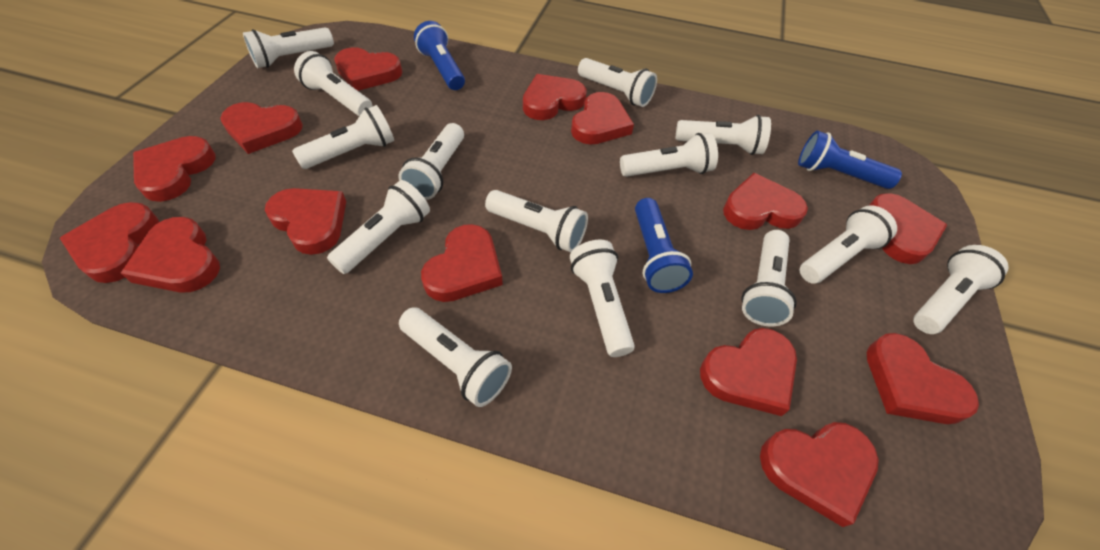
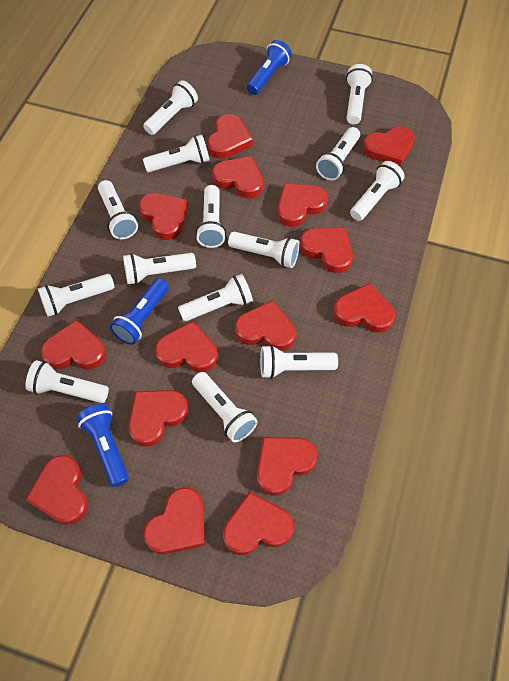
red heart: [60,202,159,283] [121,217,220,293] [133,136,216,202] [220,102,303,154] [265,188,346,255] [334,47,402,91] [421,224,503,302] [523,74,586,120] [571,92,634,145] [700,328,797,416] [723,173,808,230] [760,422,879,527] [867,333,979,424] [869,193,947,264] = 14 -> [25,455,88,525] [41,320,106,370] [128,390,188,447] [139,193,188,240] [143,487,205,554] [155,321,218,372] [207,114,253,159] [212,156,263,198] [223,492,294,555] [235,300,296,351] [257,437,317,496] [277,183,328,227] [300,228,353,273] [334,283,395,333] [363,126,415,166] = 15

